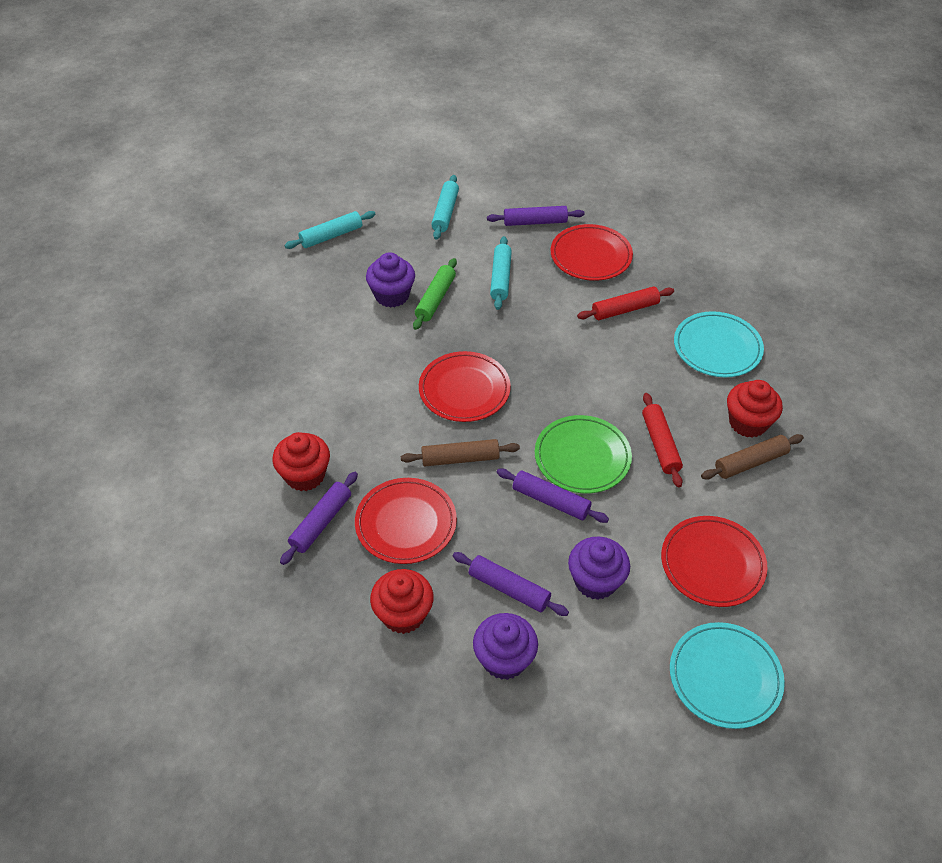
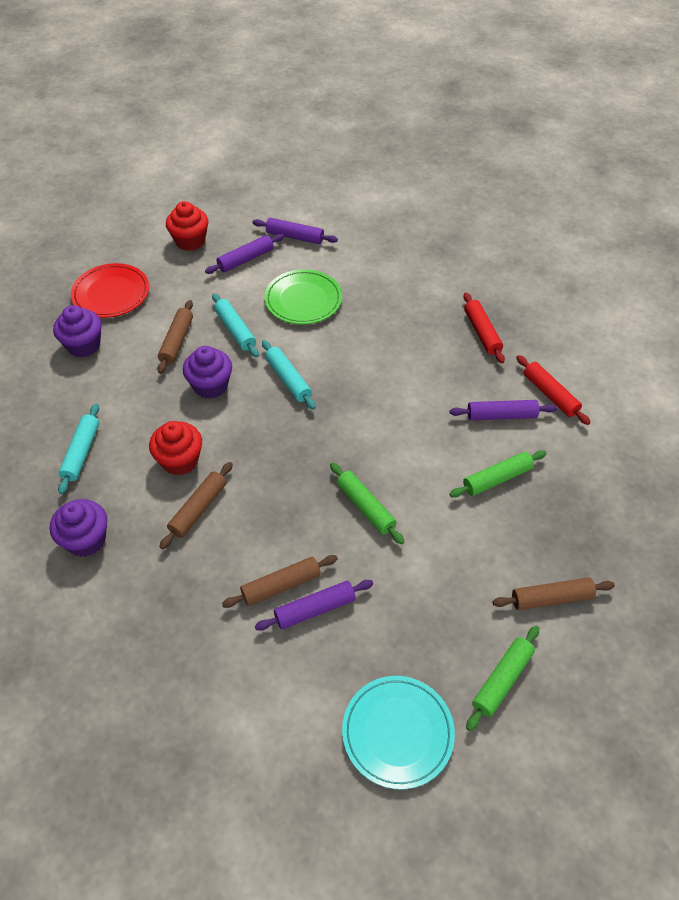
brown rolling pin: [401,439,520,466] [701,434,804,480] = 2 -> [157,300,193,374] [159,462,233,549] [222,555,338,608] [492,577,615,610] = 4
green rolling pin: [413,258,457,330] = 1 -> [330,463,404,544] [449,450,547,498] [466,626,539,731] = 3
red cupcake: [272,432,330,491] [370,569,434,634] [727,380,783,438] = 3 -> [149,421,202,476] [166,201,208,251] = 2
red plate: [355,478,457,564] [419,351,511,422] [551,224,633,281] [661,516,767,607] = 4 -> [71,263,149,318] = 1
turquoise plate: [670,622,785,729] [674,311,764,377] = 2 -> [342,676,455,790] = 1

